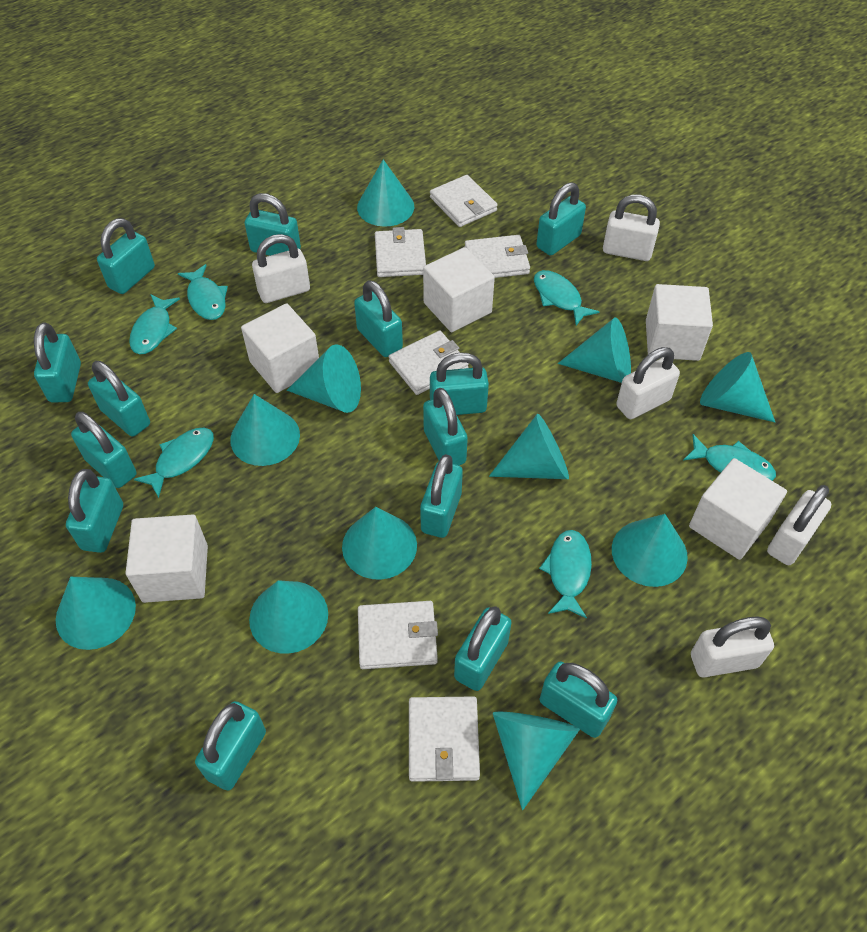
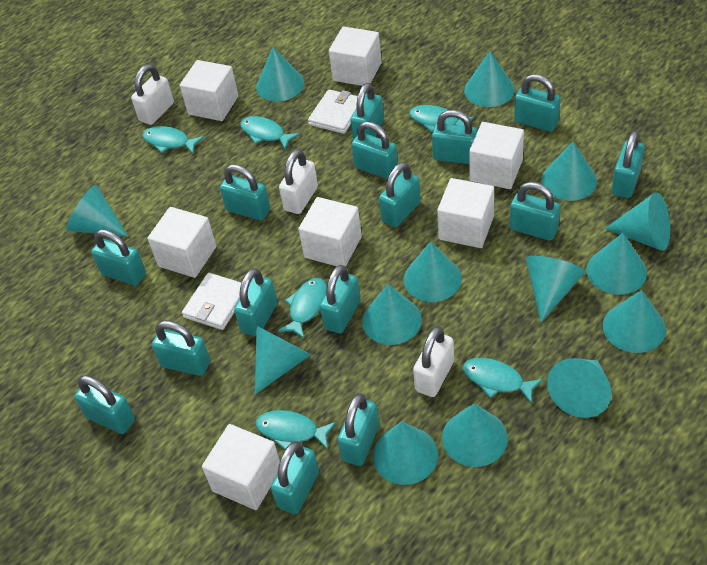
turquoise cone: [56,577,136,650] [230,394,300,466] [249,580,328,654] [287,344,361,413] [342,507,417,580] [357,159,414,226] [489,413,569,479] [493,712,580,810] [558,318,631,383] [612,514,688,587] [700,352,775,422] = 11 -> [66,185,128,237] [255,326,311,394] [256,47,304,102] [362,284,422,345] [373,421,438,485] [404,241,462,302] [442,403,508,467] [464,51,515,107] [526,256,585,322] [542,142,597,201] [547,358,611,418] [587,233,647,295] [603,290,666,353] [605,192,670,251] = 14
turquoise padlock: [34,322,81,403] [66,469,123,553] [71,412,137,488] [88,361,150,437] [97,218,155,294] [195,701,266,790] [245,193,301,256] [354,280,403,357] [420,454,463,538] [423,388,468,465] [430,353,489,415] [454,606,512,691] [536,182,586,256] [540,662,617,738] = 14 -> [74,375,135,434] [91,229,146,285] [152,320,210,376] [220,164,270,220] [234,268,277,336] [271,441,319,514] [320,265,361,333] [337,393,379,466] [350,83,384,140] [351,121,398,179] [379,162,421,227] [432,110,478,164] [510,182,560,241] [514,74,560,132] [612,131,645,198] = 15
white cube: [126,514,208,603] [241,303,319,393] [423,247,495,332] [646,284,713,361] [689,458,787,560] = 5 -> [147,207,216,278] [180,60,239,121] [202,424,280,510] [298,197,362,267] [329,26,382,86] [437,178,494,248] [469,122,524,189] = 7
white padlock: [252,234,310,303] [603,194,660,261] [616,347,680,419] [691,616,774,677] [767,485,831,565] = 5 -> [131,64,174,125] [279,149,318,214] [413,326,454,397] = 3
white wallet: [358,601,438,669] [375,227,426,277] [388,330,469,395] [409,696,480,782] [430,175,498,227] [465,235,530,278] = 6 -> [182,273,241,330] [308,89,358,134] = 2

